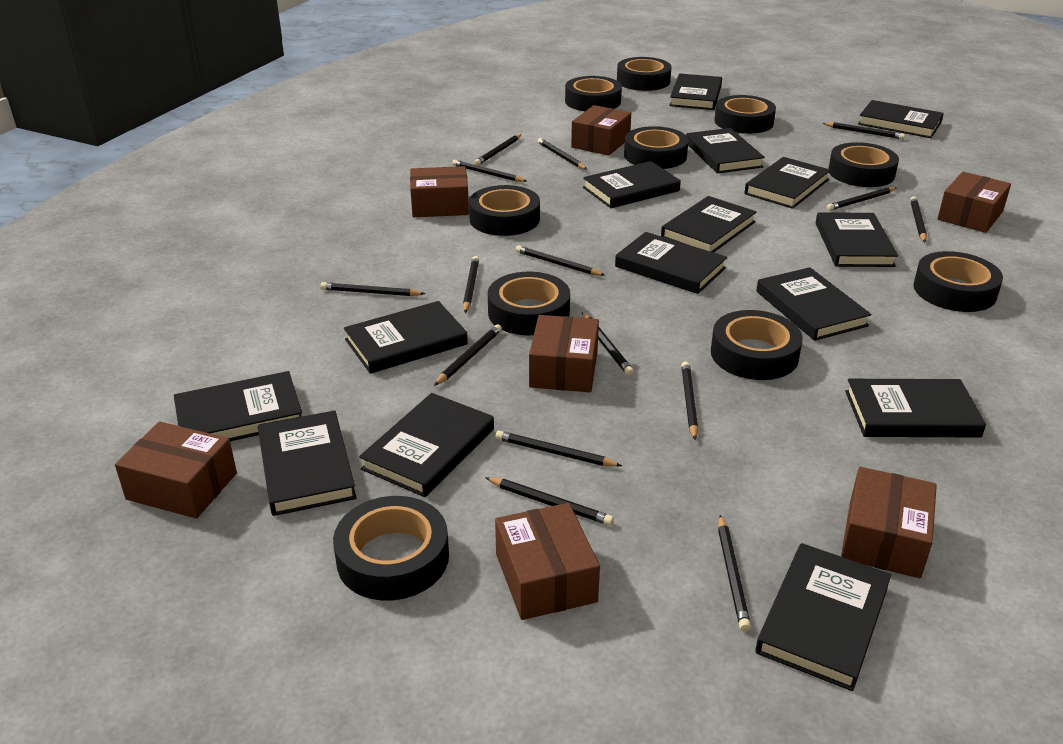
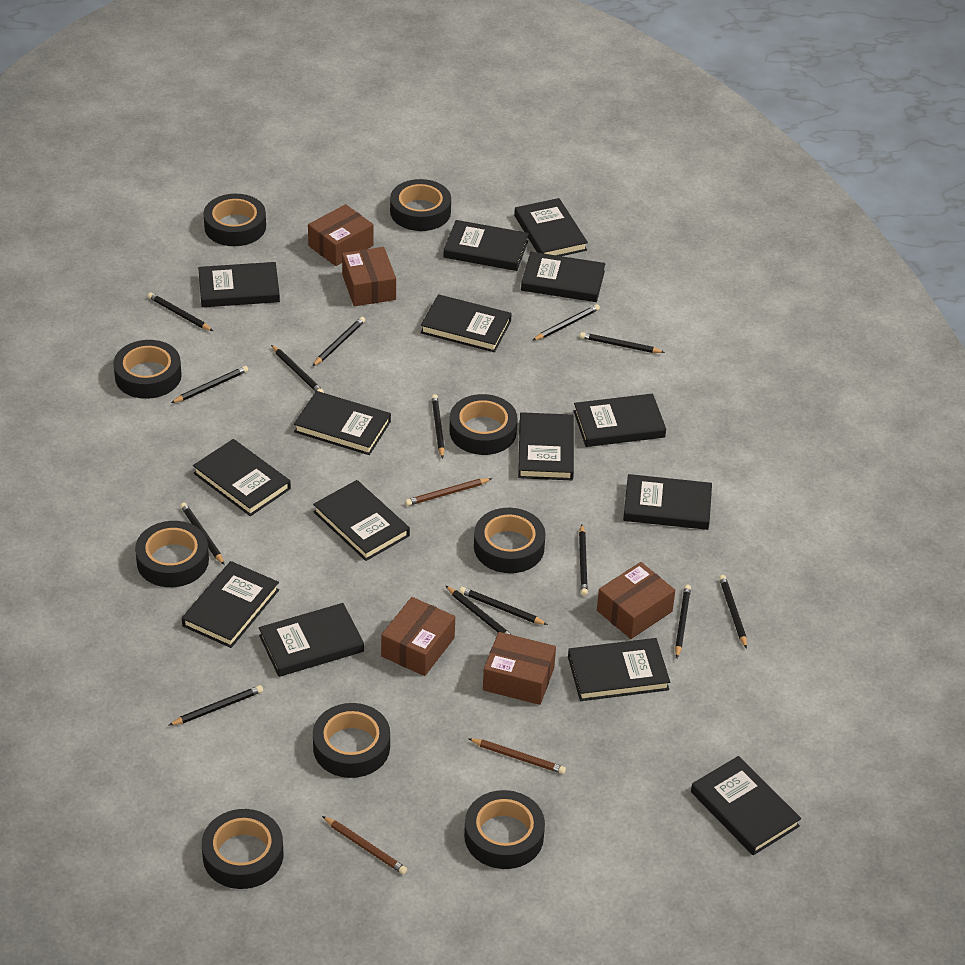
black pencil: [320,282,425,296] [434,325,502,386] [452,160,527,182] [463,256,479,313] [474,134,522,166] [485,477,614,526] [495,431,622,467] [516,246,605,276] [538,138,587,170] [582,312,634,376] [681,361,698,440] [718,515,751,631] [822,122,905,139] [827,187,897,211] [910,197,927,242] = 15 -> [148,293,213,331] [169,685,263,725] [171,366,248,403] [180,502,225,565] [271,345,324,393] [312,317,365,367] [431,394,445,459] [445,585,512,635] [459,587,548,625] [532,304,600,341] [579,525,588,596] [580,332,665,353] [675,585,691,658] [719,575,747,649] = 14
black tape: [333,496,449,600] [469,185,540,236] [488,272,570,335] [565,76,622,111] [617,57,672,91] [624,126,688,169] [711,310,803,380] [714,95,776,134] [828,142,899,187] [913,251,1003,312] = 10 -> [113,340,182,399] [135,521,209,587] [202,809,283,889] [203,194,266,246] [313,703,390,778] [390,179,451,231] [449,394,518,455] [464,790,545,869] [474,508,546,573] = 9
brown box: [115,422,237,518] [410,166,469,217] [495,503,600,620] [529,315,599,392] [571,105,631,156] [841,467,937,578] [937,172,1011,233] = 7 -> [308,204,374,266] [342,247,396,306] [381,597,455,676] [483,632,556,705] [597,562,675,639] = 5
brown pencil: none = 0 -> [322,816,407,874] [405,478,492,506] [468,738,566,774] = 3

